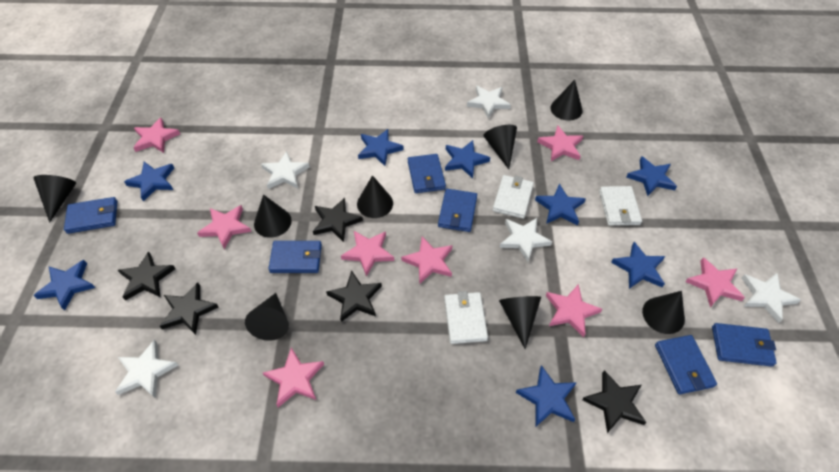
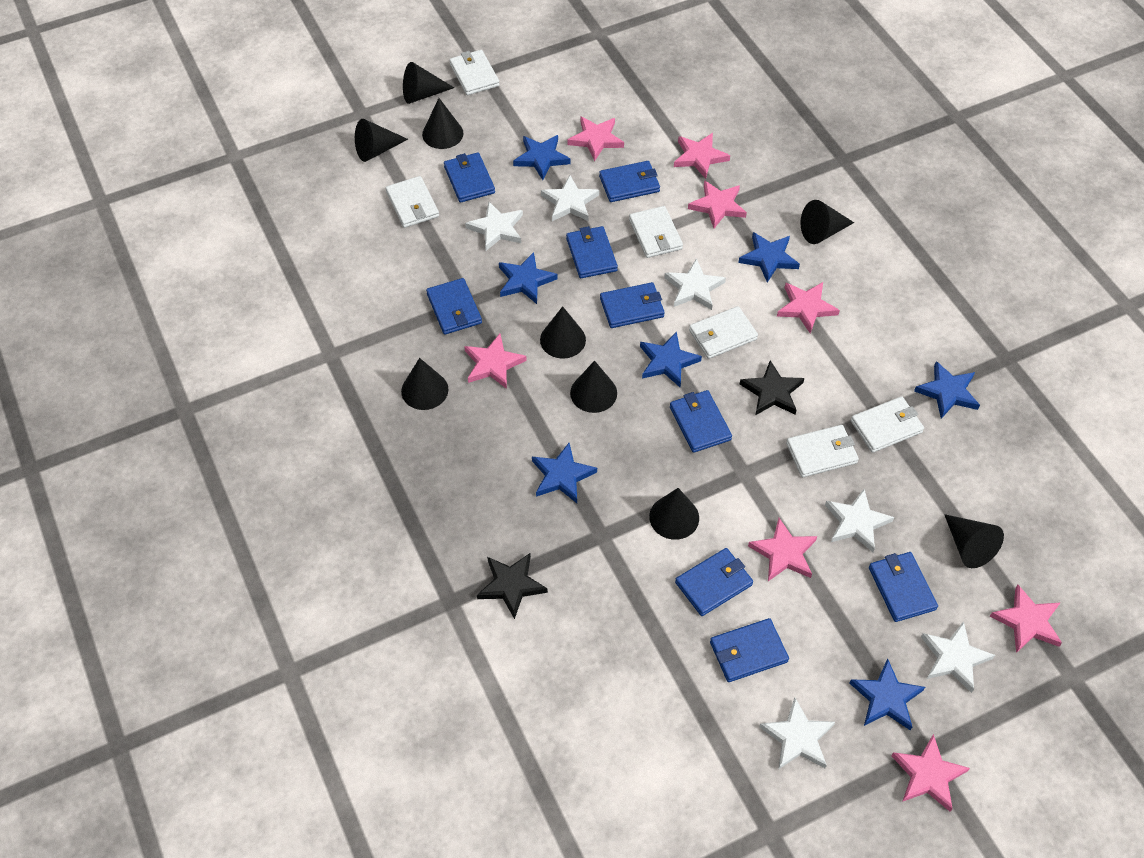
black cone: [33,175,76,223] [245,293,289,341] [254,194,292,238] [357,175,393,218] [483,125,517,169] [499,296,541,349] [550,80,583,121] [642,291,685,334] = 8 -> [355,119,408,162] [401,358,448,410] [403,62,454,104] [422,98,464,149] [540,306,586,359] [570,361,617,413] [649,488,699,540] [800,200,854,244] [944,514,1004,568] = 9
black star: [118,251,175,301] [160,282,218,335] [313,198,363,242] [326,270,382,322] [582,370,647,433] = 5 -> [477,553,548,619] [740,360,805,415] = 2
blue star: [33,260,95,311] [124,162,174,202] [358,129,404,166] [445,140,490,178] [516,365,577,426] [535,184,586,225] [611,242,665,289] [626,156,677,196] = 8 -> [499,252,557,304] [513,135,571,180] [532,443,597,503] [640,331,702,387] [738,232,800,283] [850,659,925,731] [914,361,980,419] = 7
blue wallet: [64,197,117,234] [269,241,322,273] [408,154,446,193] [438,189,477,232] [655,335,717,394] [712,323,777,367] = 6 -> [426,278,482,335] [444,152,495,203] [566,226,618,278] [599,161,660,202] [600,282,665,328] [670,390,732,453] [675,548,753,616] [710,618,789,682] [869,552,938,622] = 9
white star: [115,340,178,398] [261,151,310,189] [467,86,511,118] [499,218,552,262] [742,273,801,323] = 5 -> [465,201,523,251] [541,175,599,221] [664,258,726,310] [759,698,835,770] [825,489,894,552] [921,621,995,693] = 6
white wallet: [444,291,488,344] [493,175,534,219] [599,186,642,226] = 3 -> [386,176,439,228] [449,50,500,95] [629,206,683,258] [689,306,758,359] [786,425,859,477] [851,396,924,453] = 6

